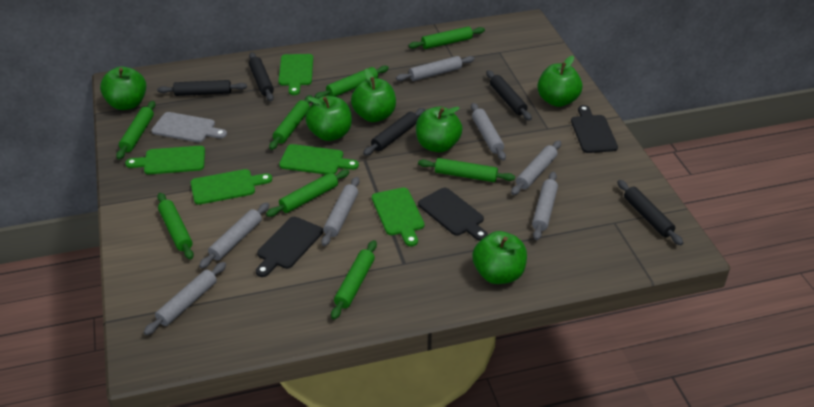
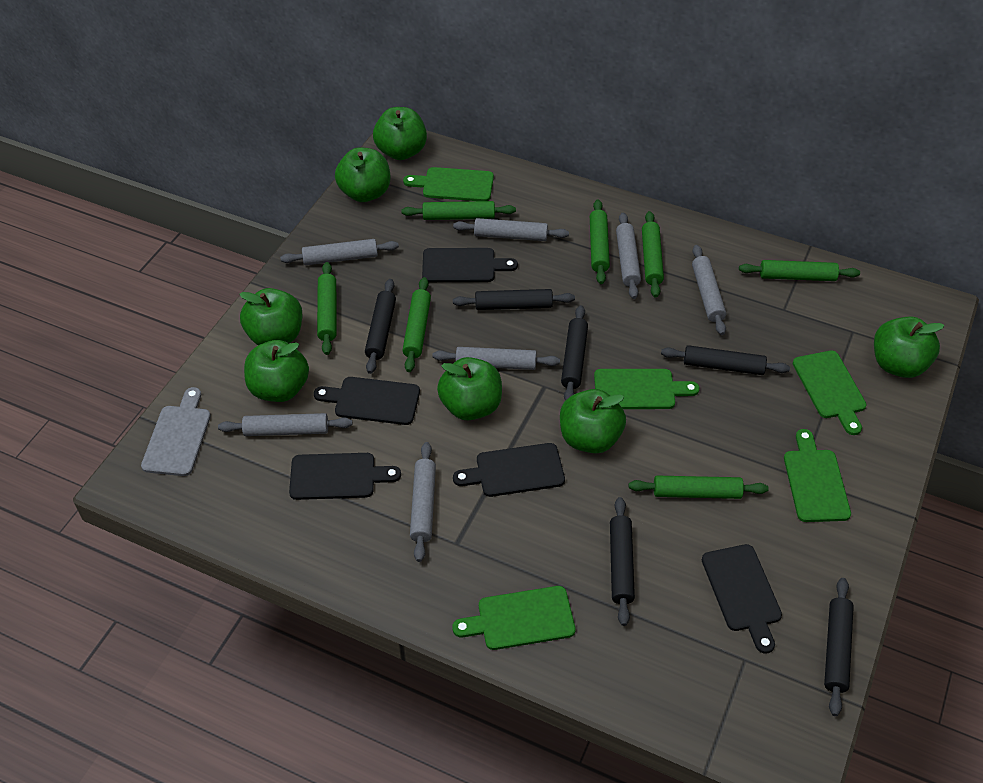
black cutting board: [256,217,323,277] [418,188,488,241] [571,105,618,153] = 3 -> [289,453,401,500] [314,377,420,425] [422,248,518,282] [453,443,565,497] [702,544,782,654] = 5
black rolling pin: [157,80,247,96] [249,52,274,101] [363,108,425,156] [486,70,532,121] [617,180,683,245] = 5 -> [365,279,396,374] [453,289,575,310] [561,305,588,401] [610,497,635,626] [661,345,790,375] [824,578,854,716] = 6
green apple: [100,66,146,110] [305,96,352,141] [351,69,396,122] [416,107,463,153] [472,231,527,284] [537,56,582,107] = 6 -> [239,288,302,345] [244,340,309,402] [335,147,390,202] [373,107,427,160] [437,357,502,420] [560,389,626,453] [874,316,944,378] = 7
green rolling pin: [116,101,156,159] [157,193,194,260] [266,169,350,217] [269,95,313,150] [314,66,389,99] [331,240,377,320] [408,26,485,49] [418,158,515,182] = 8 -> [317,262,337,355] [401,201,516,220] [402,277,431,372] [590,200,610,284] [629,476,769,499] [642,211,664,298] [739,260,860,281] = 7

